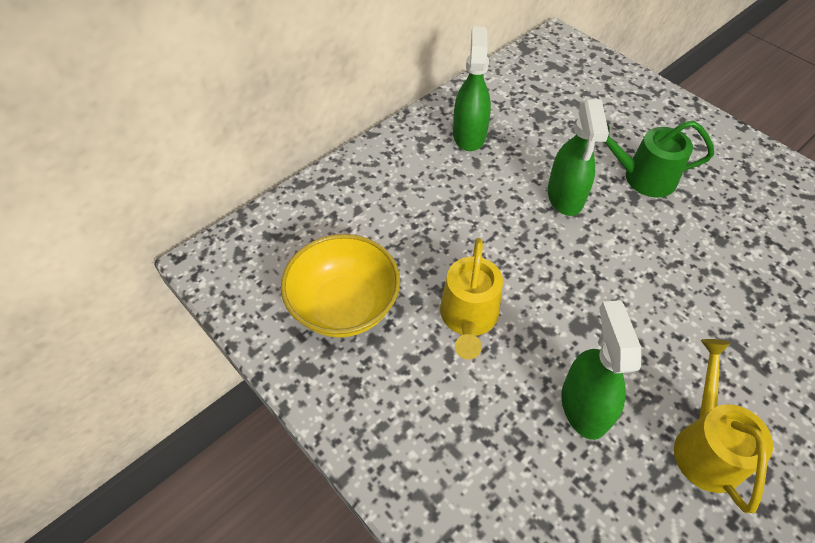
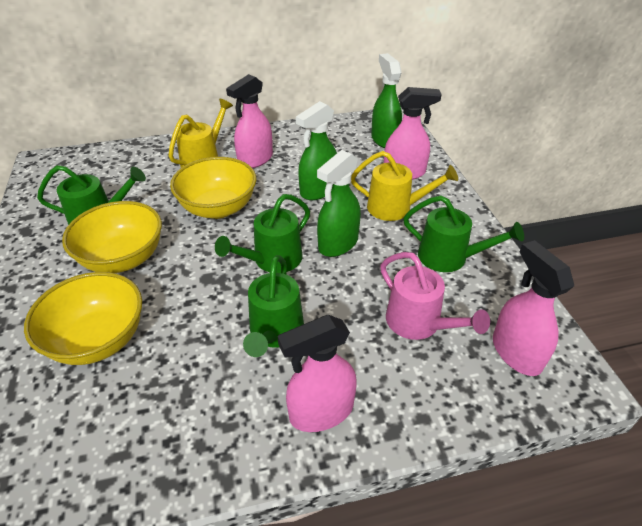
green watering can: [604,121,714,197] = 1 -> [37,165,146,225] [215,194,310,273] [243,255,304,357] [403,195,524,272] = 4
pink spray bottle: none = 0 -> [226,74,273,168] [277,315,357,432] [384,87,442,180] [493,240,574,376] = 4
pink watering can: none = 0 -> [380,252,490,340] = 1
yellow bowl: [281,234,400,337] = 1 -> [24,272,142,365] [62,201,162,273] [170,157,256,219] = 3

